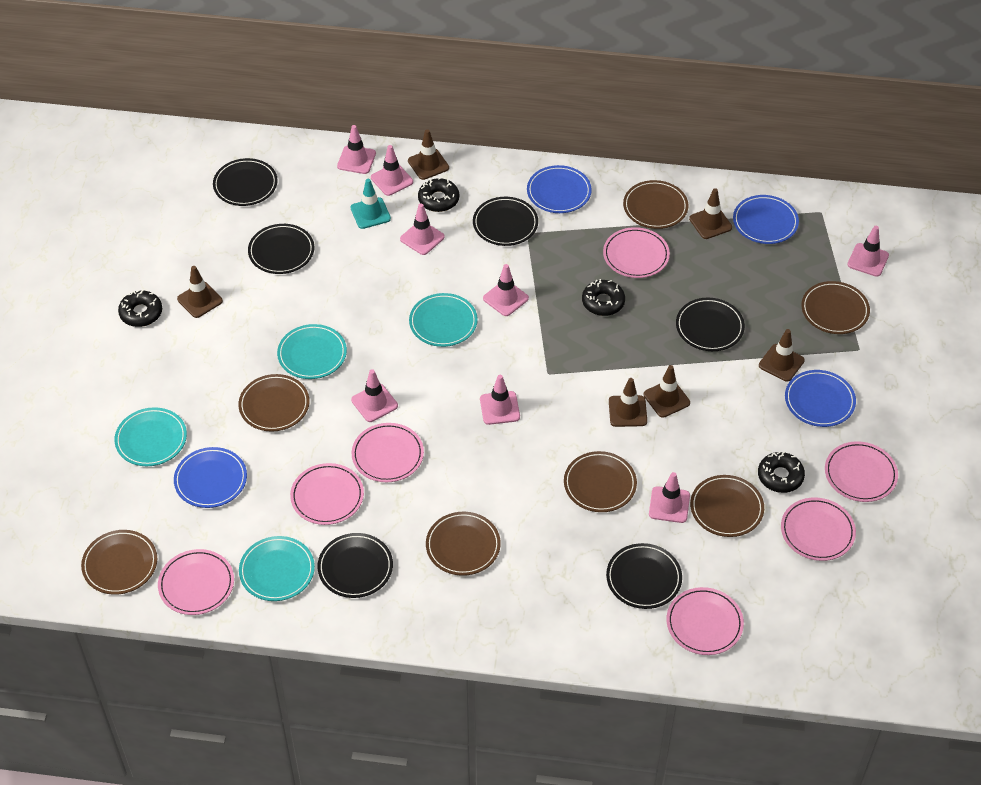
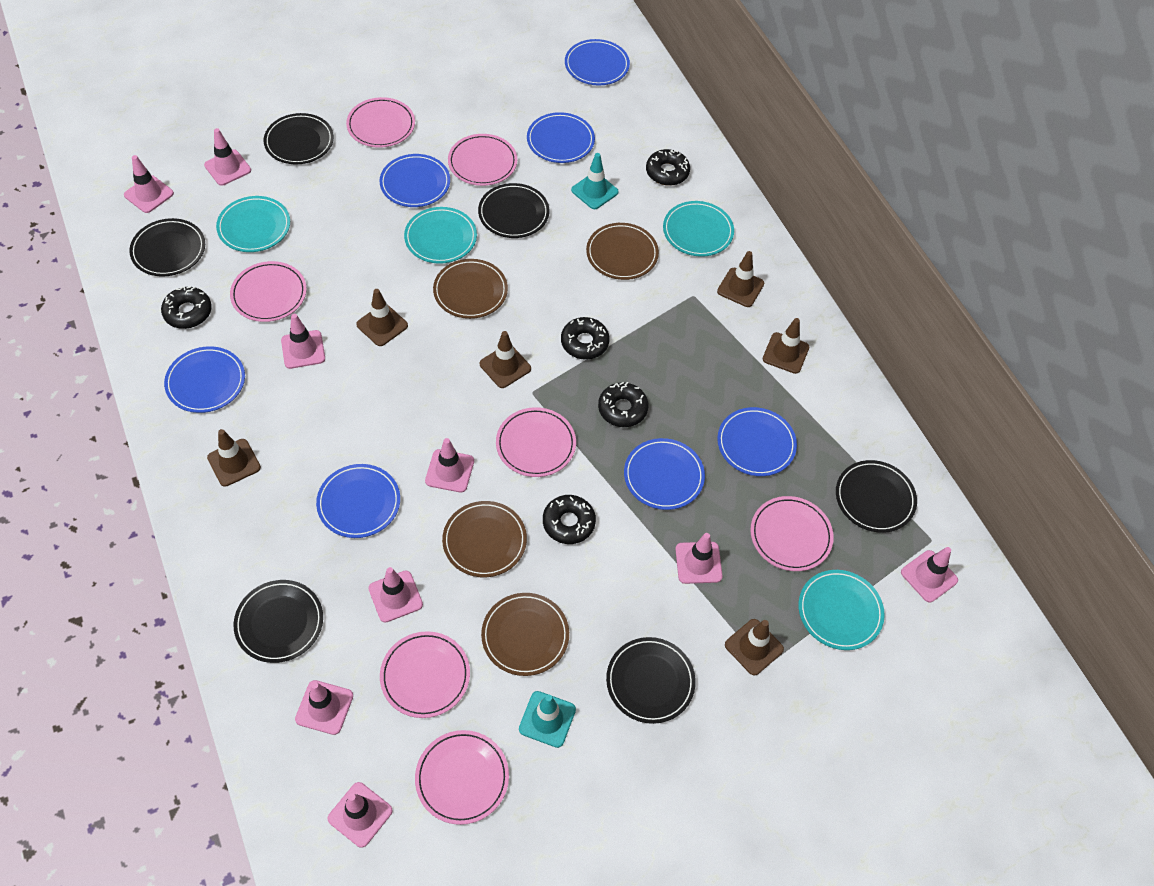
black donut: [118,290,162,327] [418,177,459,212] [582,279,625,316] [758,451,805,493] = 4 -> [161,286,212,329] [543,495,596,544] [561,317,609,360] [598,382,649,427] [646,149,690,186] = 5
blue plate: [174,447,247,508] [527,165,592,213] [733,195,799,244] [785,370,856,427] = 4 -> [164,346,245,413] [316,464,400,538] [379,154,450,207] [527,112,595,163] [565,39,630,86] [624,438,705,510] [717,407,797,476] = 7
brown plate: [81,530,157,595] [238,374,309,432] [426,512,501,576] [564,451,637,512] [623,180,689,229] [690,475,764,537] [801,281,870,334] = 7 -> [433,259,508,319] [442,501,527,577] [481,593,569,676] [586,223,659,280] = 4
pink traffic cone: [337,125,376,174] [351,369,398,422] [371,145,413,196] [400,203,445,255] [480,375,520,425] [483,264,529,316] [649,472,690,523] [847,226,889,277] = 8 -> [124,155,174,213] [204,128,251,186] [281,314,325,369] [295,680,353,735] [328,782,393,848] [368,567,423,623] [425,438,474,493] [675,533,723,584] [901,547,958,602] = 9
turquoise traffic cone: [351,179,391,229] = 1 -> [519,691,576,748] [571,153,619,209] = 2

